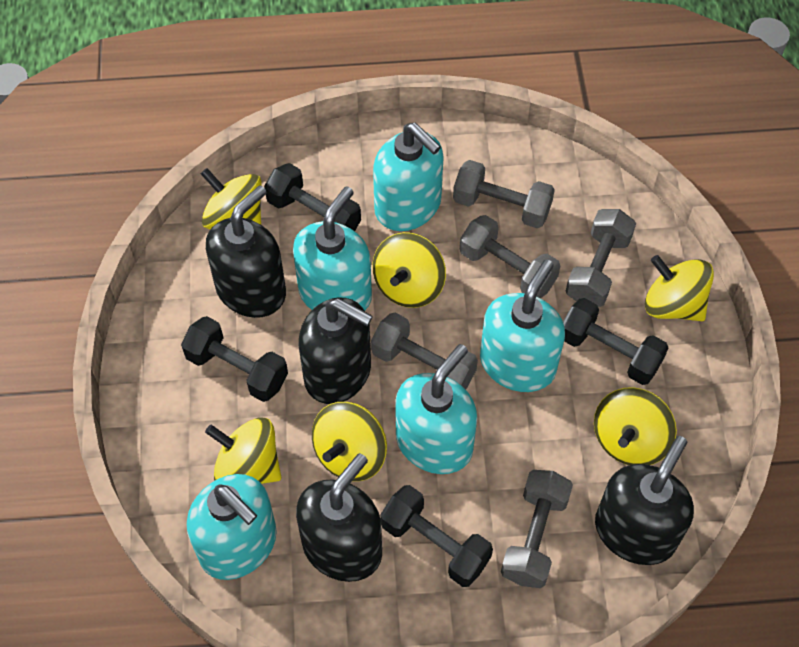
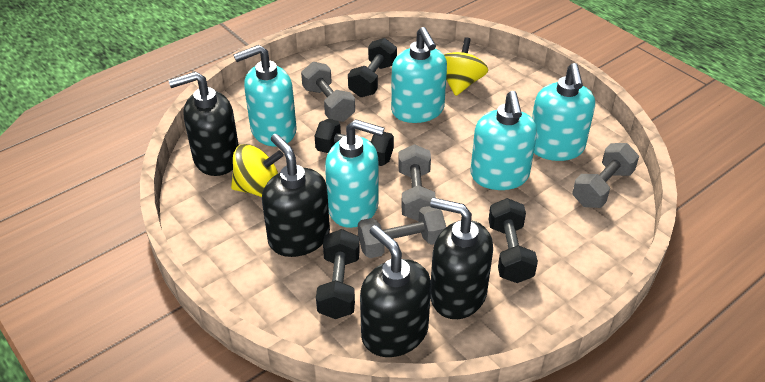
grey dumbbell: [371,313,478,390] [453,160,555,228] [460,215,560,299] [501,470,573,588] [566,209,636,307] = 5 -> [301,62,355,122] [358,206,446,258] [398,144,436,221] [572,143,639,208] = 4
yellow spinning top: [201,168,262,229] [205,418,281,484] [312,402,387,481] [372,232,446,308] [594,387,677,465] [645,255,714,321] = 6 -> [231,144,284,197] [444,37,488,96] = 2

